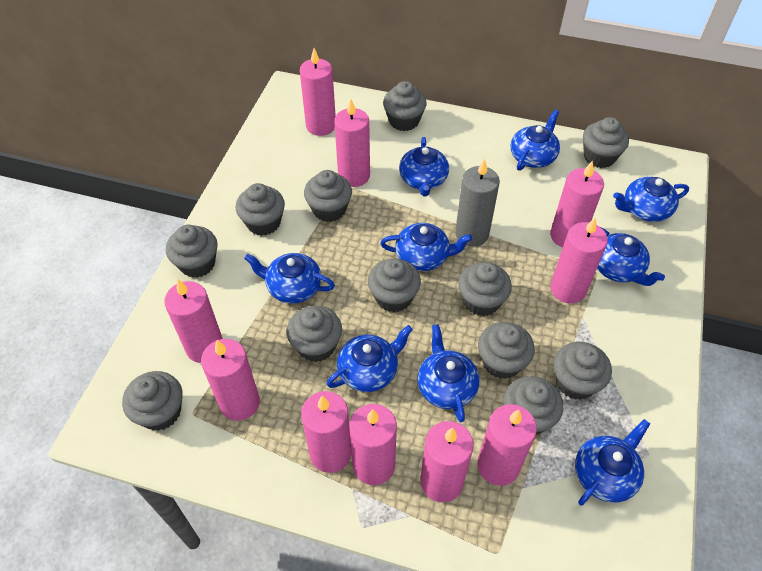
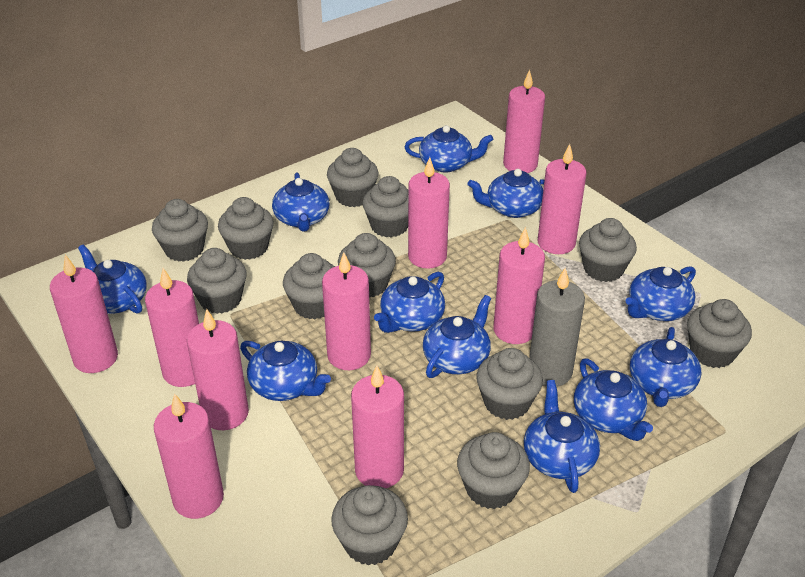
blue teapot: [244,253,335,304] [327,325,413,392] [380,223,472,271] [399,137,449,196] [417,324,479,422] [511,110,560,171] [575,419,650,506] [597,228,665,286] [613,177,689,222] = 9 -> [78,244,147,314] [240,341,331,401] [272,173,329,232] [374,272,445,333] [405,125,493,172] [423,295,491,378] [467,169,544,218] [524,380,600,493] [574,358,653,441] [626,266,696,321] [630,327,701,407] = 11

